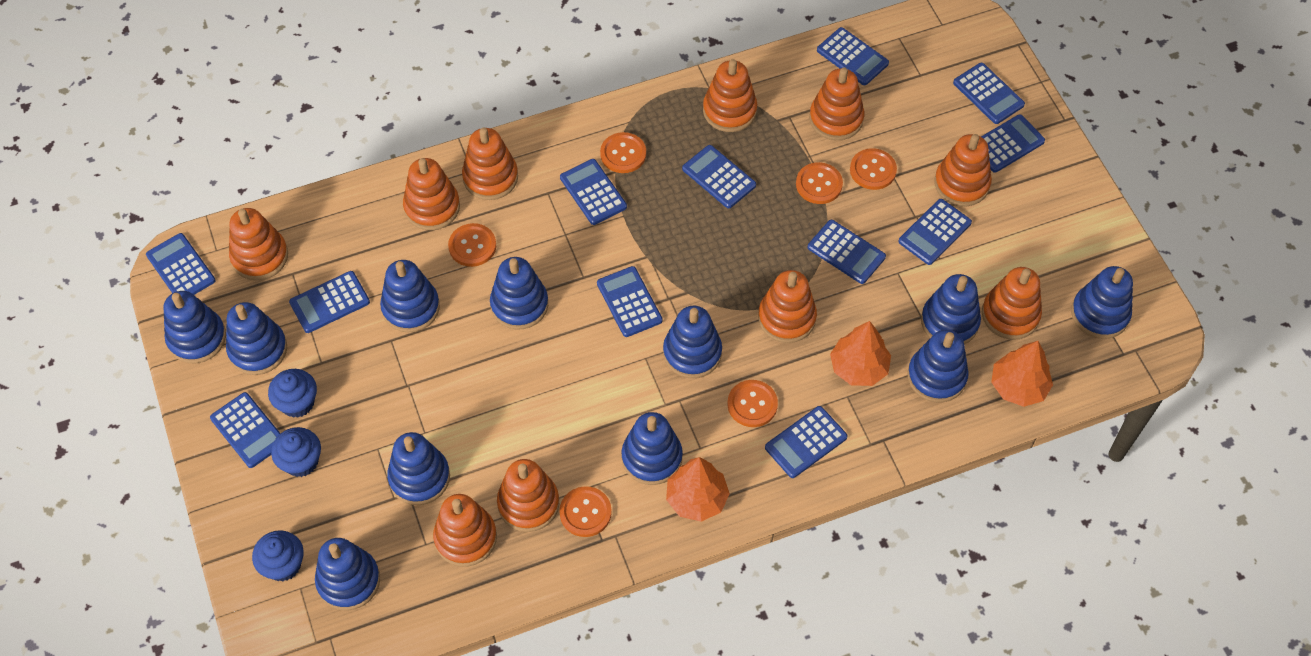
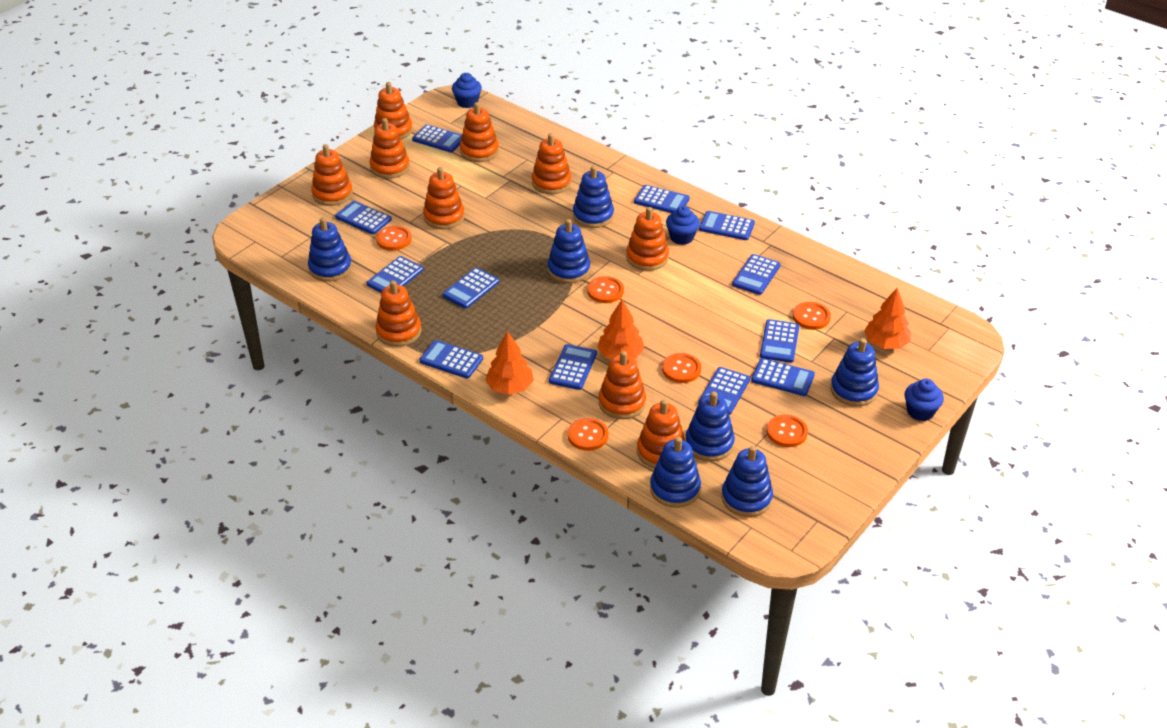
blue stacking toy: [163,291,226,363] [226,302,287,375] [315,538,380,611] [380,260,440,332] [387,432,450,505] [490,257,548,330] [622,412,683,485] [663,306,722,378] [907,330,969,402] [921,274,981,344] [1071,266,1133,339] = 11 -> [308,217,352,282] [547,219,590,283] [573,166,614,228] [650,437,701,508] [685,392,735,461] [721,446,773,517] [830,338,879,406] = 7

